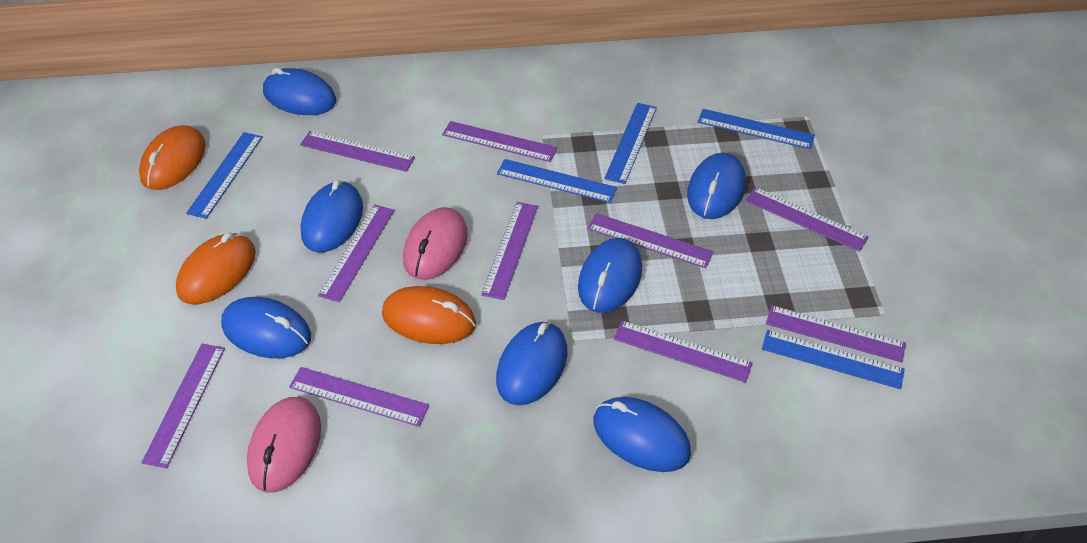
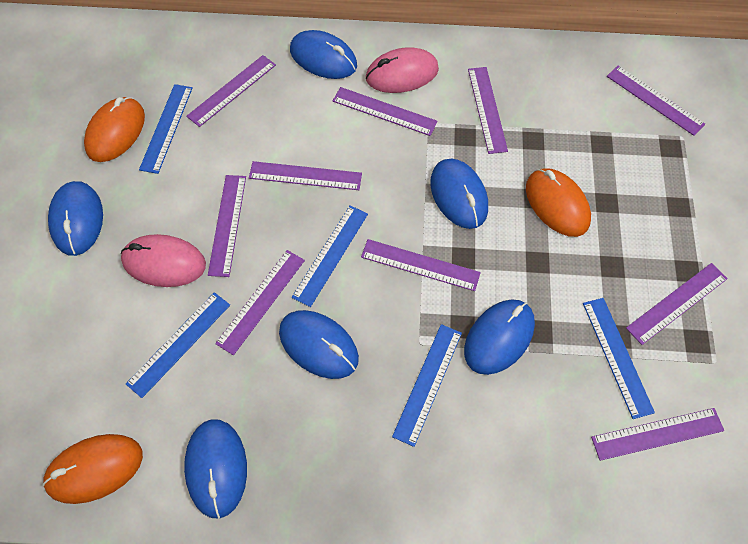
blue mouse: [221,297,311,358] [263,68,336,115] [300,180,363,252] [496,322,568,405] [578,238,642,313] [594,397,691,472] [687,153,746,219] = 7 -> [48,181,103,256] [184,419,247,519] [279,310,359,379] [290,30,357,79] [430,159,488,229] [464,299,535,375] = 6

